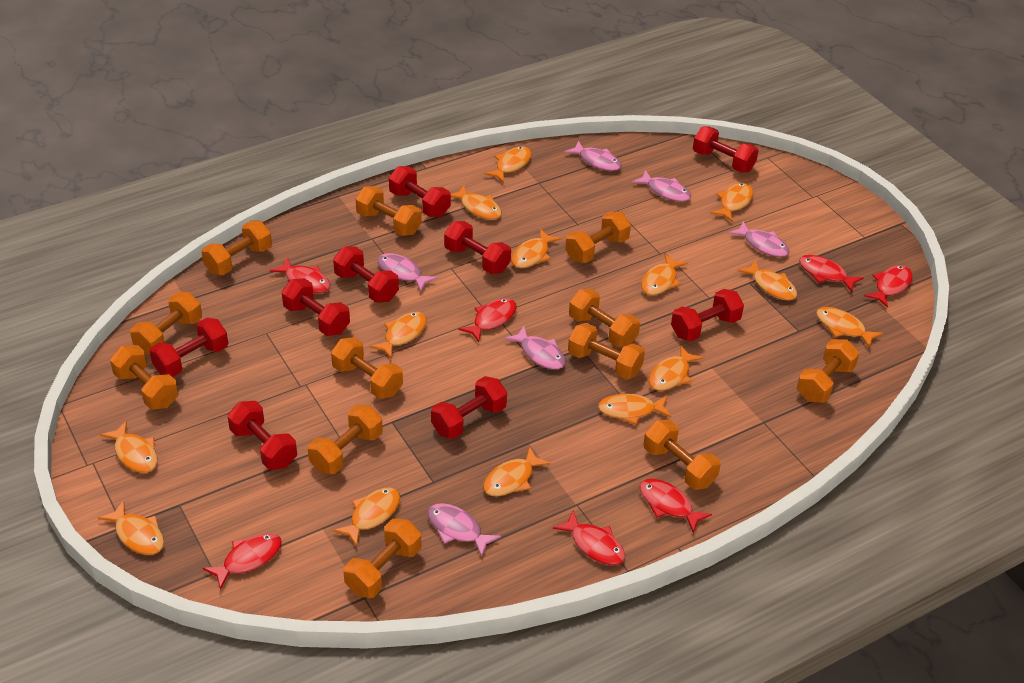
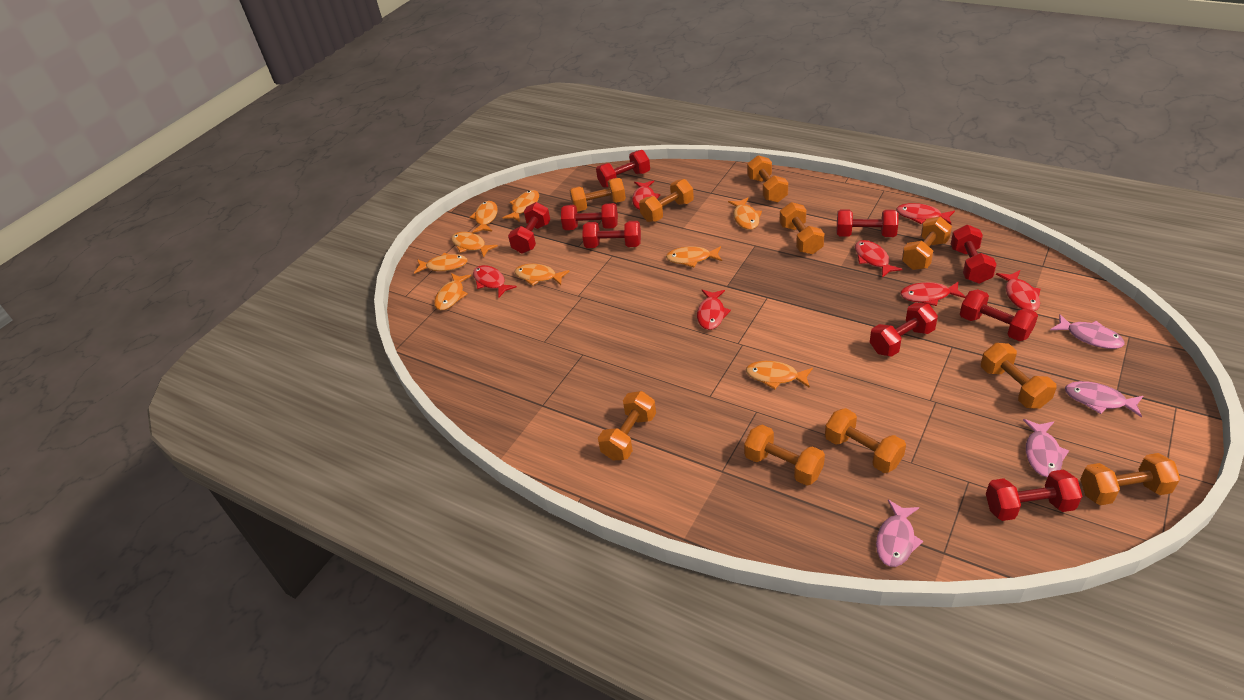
orange dumbbell: [110,345,179,410] [130,292,202,355] [201,221,272,275] [308,405,383,474] [331,337,403,399] [343,518,421,598] [356,186,422,236] [565,211,631,263] [568,323,645,379] [569,289,640,347] [644,420,721,490] [797,339,860,403] = 12 -> [569,178,626,212] [598,391,656,461] [639,179,694,222] [744,425,825,486] [747,155,788,203] [780,202,825,255] [825,408,906,473] [902,217,952,270] [981,343,1057,408] [1080,453,1180,505] = 10
orange fish: [98,500,164,555] [100,421,158,473] [333,488,400,547] [369,312,427,359] [451,186,502,220] [483,447,551,497] [484,147,532,183] [511,229,561,268] [598,394,671,425] [641,254,688,295] [648,345,704,391] [710,183,754,222] [738,260,797,300] [816,307,883,348] = 14 -> [414,253,468,274] [434,273,471,310] [451,232,498,258] [469,201,498,233] [502,190,539,222] [515,264,570,286] [666,246,722,267] [728,198,762,230] [746,361,813,389] = 9
pink fish: [378,253,438,292] [428,503,501,557] [504,326,566,369] [565,141,622,171] [632,170,691,202] [728,221,789,257] = 6 -> [876,500,923,567] [1023,419,1069,477] [1050,314,1124,349] [1065,381,1143,417] = 4

